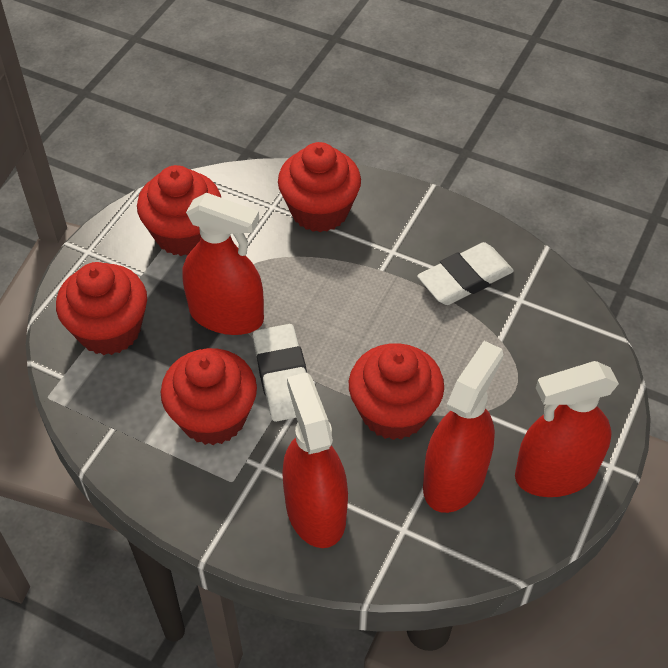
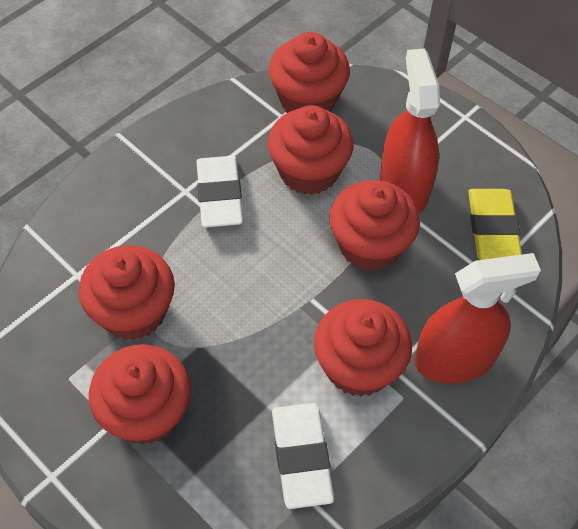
red cupcake: [56,262,147,355] [137,165,221,256] [161,348,257,445] [278,142,361,232] [349,343,444,440] = 5 -> [79,245,175,340] [89,344,191,445] [268,105,353,195] [269,32,350,113] [314,299,412,397] [329,180,420,271] = 6
red spray bottle: [182,193,264,335] [282,372,348,548] [423,341,504,513] [515,361,619,497] = 4 -> [380,48,440,213] [415,253,541,383] = 2
yellow eraser: none = 0 -> [468,189,522,260] = 1

